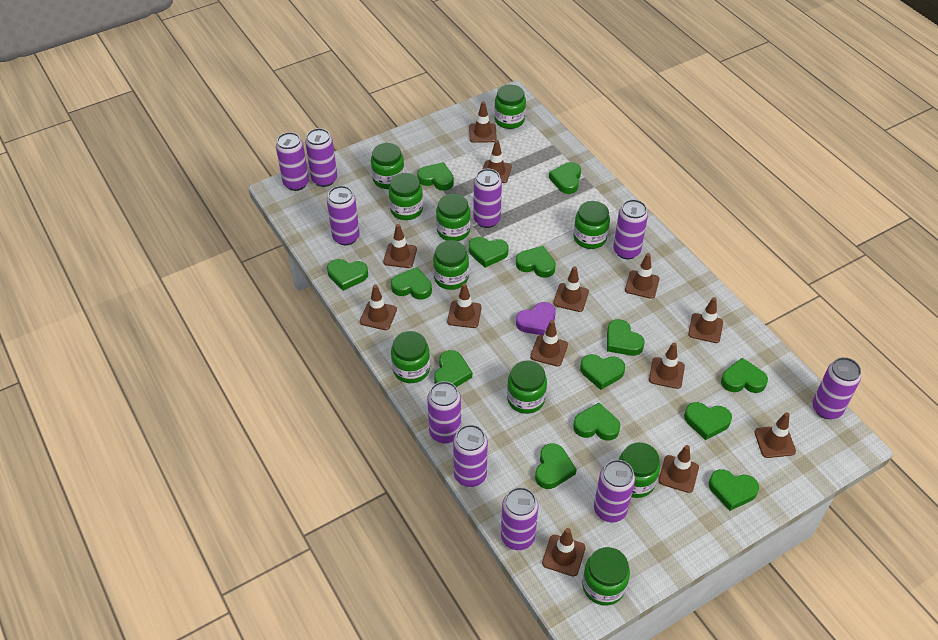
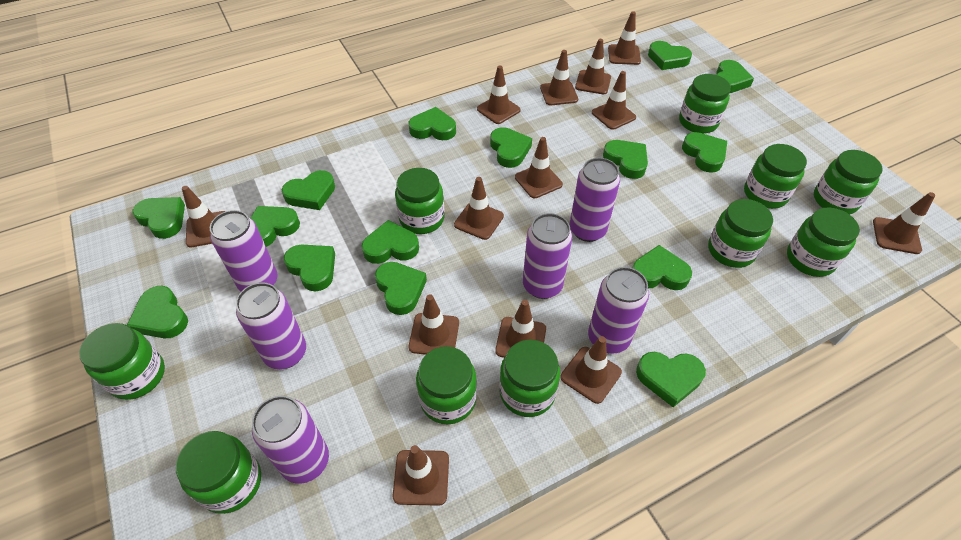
green heart: [327,259,368,291] [391,267,432,299] [417,162,454,191] [434,350,472,387] [469,237,509,268] [516,246,556,278] [535,443,576,489] [549,162,581,194] [573,403,620,441] [580,354,625,390] [607,319,645,356] [684,402,732,440] [709,469,759,511] [721,358,768,393] = 14 -> [127,286,188,339] [132,197,185,239] [250,206,300,247] [282,170,335,210] [284,245,335,292] [362,220,419,264] [375,262,427,315] [409,107,456,140] [490,127,532,168] [603,140,648,179] [632,245,692,290] [636,352,706,407] [648,41,692,70] [682,132,727,173] [716,60,754,93] = 15
purple can: [276,132,309,191] [305,128,337,187] [327,186,360,245] [427,381,461,443] [453,425,488,487] [474,169,502,228] [501,487,539,550] [594,460,635,522] [613,199,648,259] [812,357,861,419] = 10 -> [210,210,278,292] [236,282,306,369] [252,396,329,484] [523,213,572,299] [570,158,620,242] [588,267,649,354] = 6
purple heart: [516,302,556,335] = 1 -> none = 0

